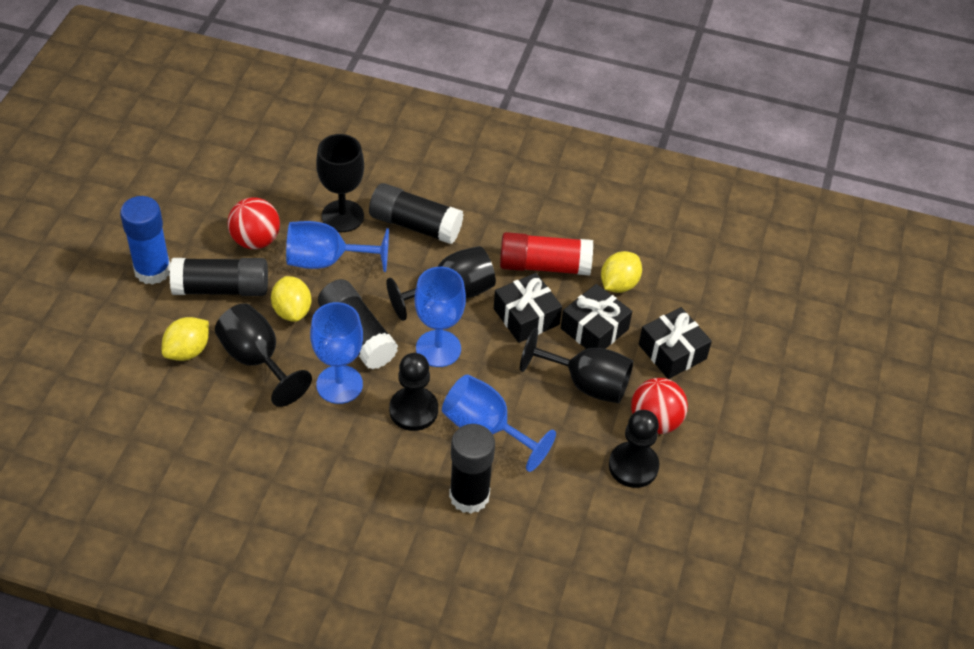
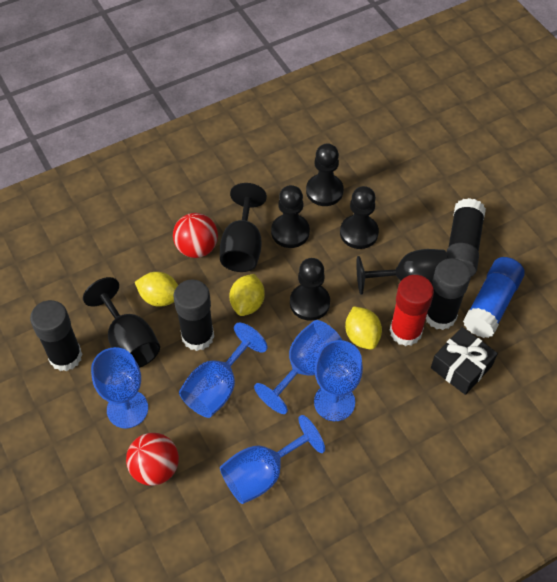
black gift: [494,273,562,343] [561,284,632,349] [639,307,712,379] = 3 -> [431,327,498,395] = 1
black goblet: [215,303,312,407] [316,134,364,232] [386,246,496,321] [520,328,633,403] = 4 -> [83,277,160,368] [220,183,267,272] [356,249,448,295] = 3
black pawn: [389,353,438,431] [609,410,659,488] = 2 -> [271,185,310,248] [290,258,330,321] [306,143,344,206] [340,186,379,249] = 4
blue goblet: [286,221,389,272] [310,302,363,404] [415,267,466,367] [442,375,556,472] = 4 -> [91,347,148,428] [179,322,267,418] [220,415,325,504] [254,320,342,414] [314,340,363,421] = 5

